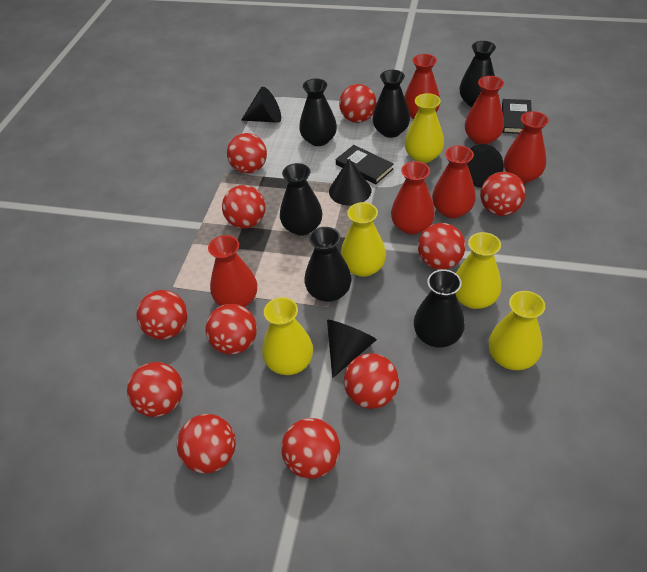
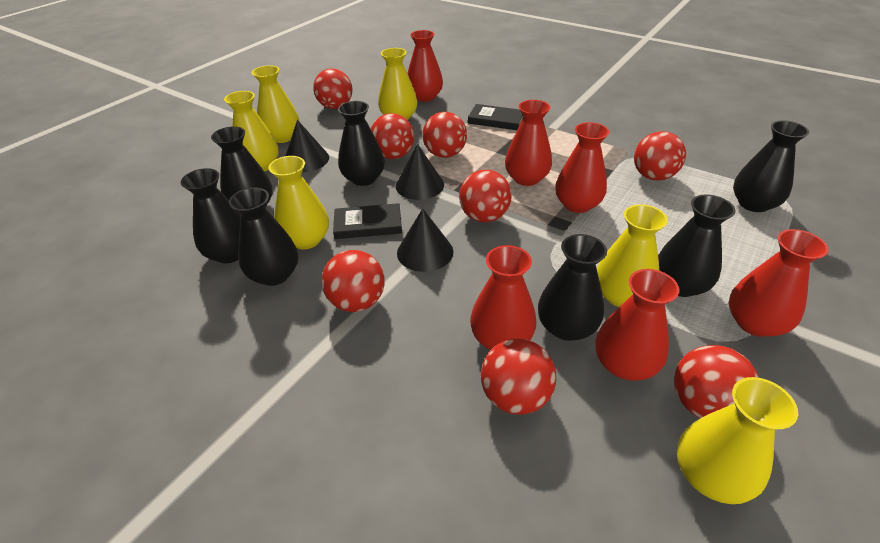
black cone: [241,87,281,123] [327,320,377,378] [329,159,371,206] [467,144,504,188] = 4 -> [286,120,329,172] [396,144,444,200] [397,208,453,272] = 3
black vase: [280,163,323,236] [299,79,337,146] [304,227,351,302] [372,70,410,138] [414,270,465,348] [459,41,496,107] = 6 -> [181,168,241,263] [211,127,273,206] [229,188,298,286] [338,101,385,186] [538,234,607,341] [658,194,735,297] [733,120,809,212] = 7
red ball: [127,362,183,417] [137,290,188,340] [177,414,236,474] [206,304,257,355] [222,185,265,229] [227,133,267,174] [281,418,340,479] [339,84,377,123] [344,353,399,409] [418,223,466,270] [480,172,526,216] = 11 -> [313,68,353,109] [322,250,385,312] [371,113,414,159] [422,112,467,158] [459,170,512,222] [481,339,556,415] [634,131,686,180] [674,345,759,418] = 8
yellow vase: [262,297,313,375] [340,202,386,277] [405,93,444,163] [455,232,501,309] [489,291,545,370] = 5 -> [224,91,279,172] [252,65,300,143] [268,156,329,249] [378,48,417,120] [597,204,668,307] [677,377,798,504] = 6

